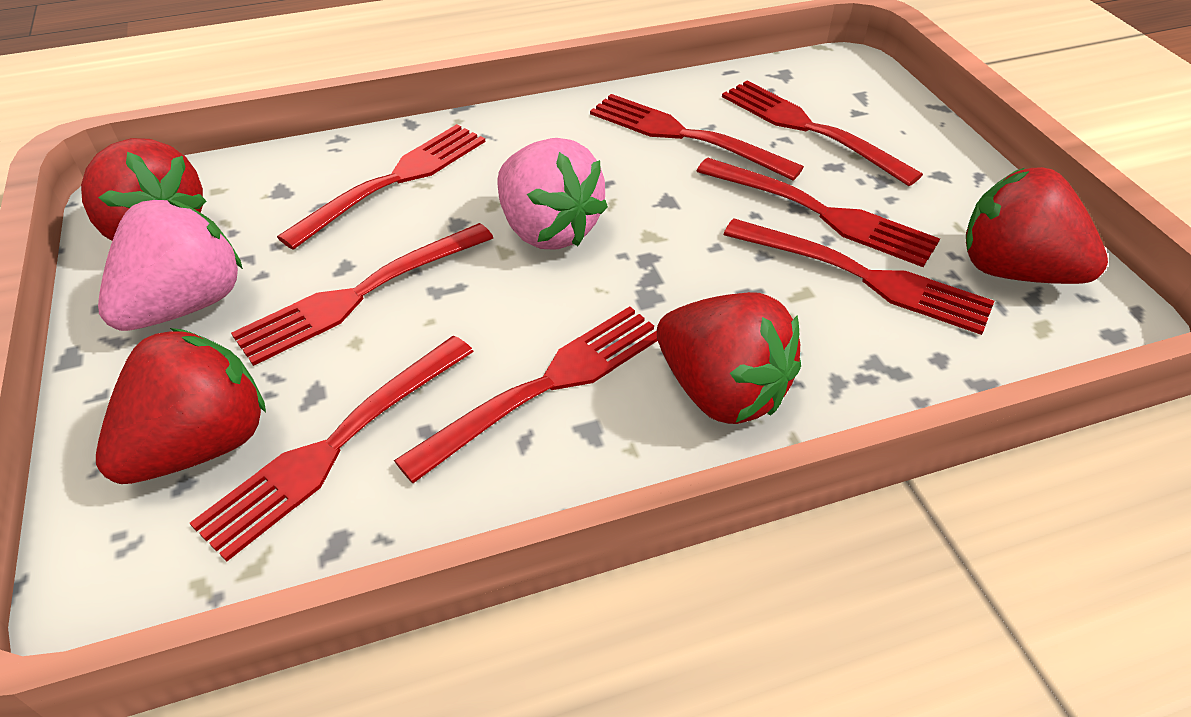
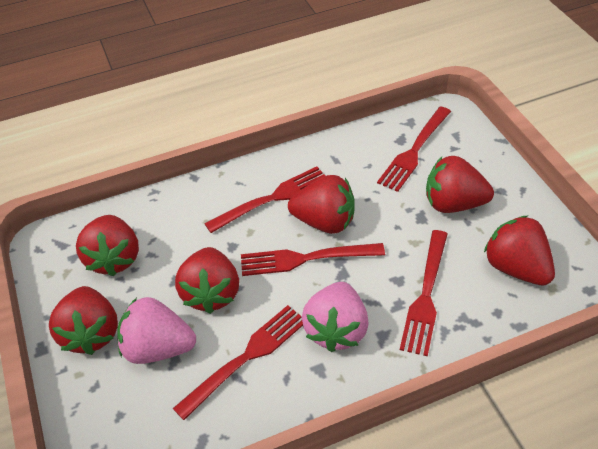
red fork: [190,336,474,562] [231,223,493,366] [277,124,485,250] [394,306,658,483] [590,94,804,180] [697,158,940,267] [722,81,923,186] [723,218,994,335] = 8 -> [173,305,303,420] [204,166,325,233] [241,243,385,276] [377,107,451,192] [400,230,448,357] = 5
red strawberry: [81,138,206,241] [96,328,266,484] [657,292,801,424] [966,167,1108,284] = 4 -> [49,286,118,355] [76,215,139,277] [175,247,239,314] [288,175,355,234] [426,156,494,213] [484,216,555,286] = 6

